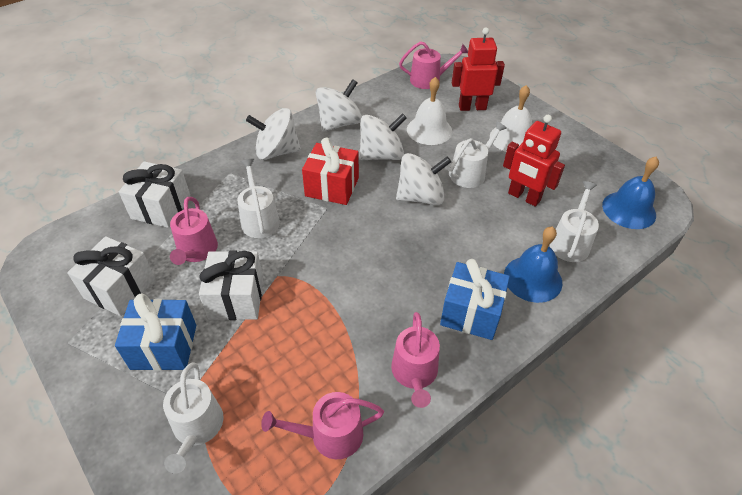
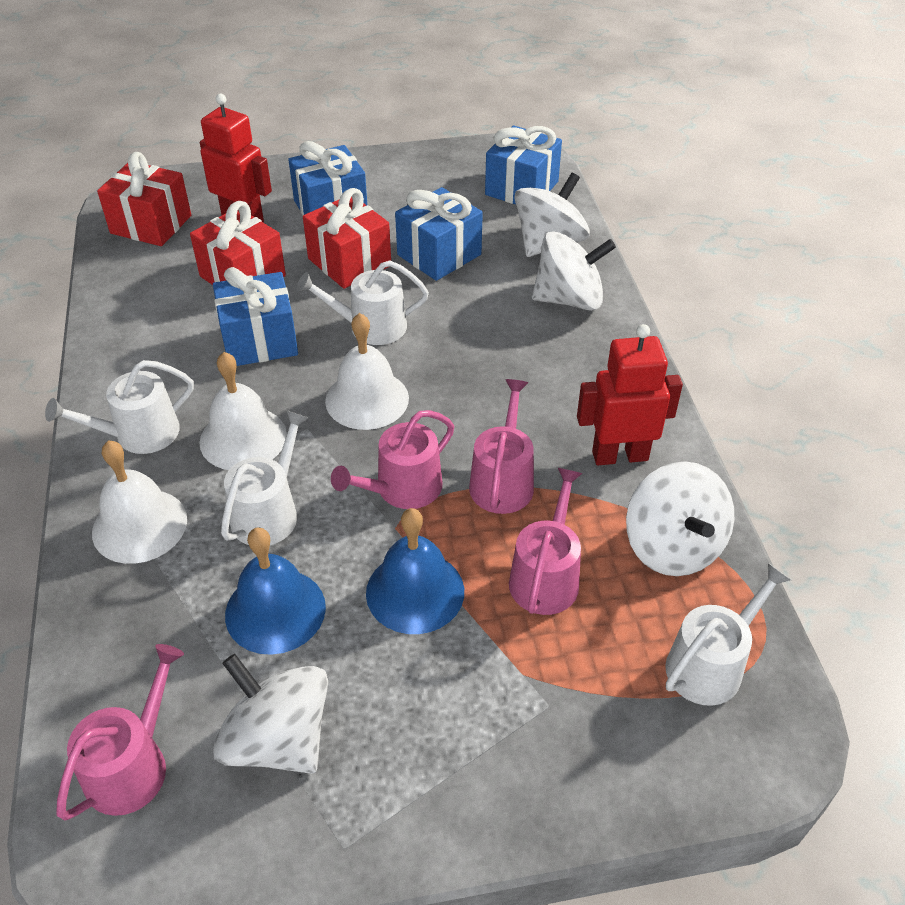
blue gift: [115,294,196,371] [440,259,510,340] = 2 -> [213,267,298,366] [288,141,367,216] [395,187,483,281] [485,126,562,205] = 4
red gift: [302,137,359,205] = 1 -> [97,152,191,246] [190,201,286,285] [303,188,391,289] = 3
white bell: [407,77,452,145] [490,85,532,152] = 2 -> [92,440,187,564] [199,352,287,470] [325,313,409,430] = 3
white gift: [67,236,155,316] [119,161,191,228] [199,250,263,320] = 3 -> none = 0

